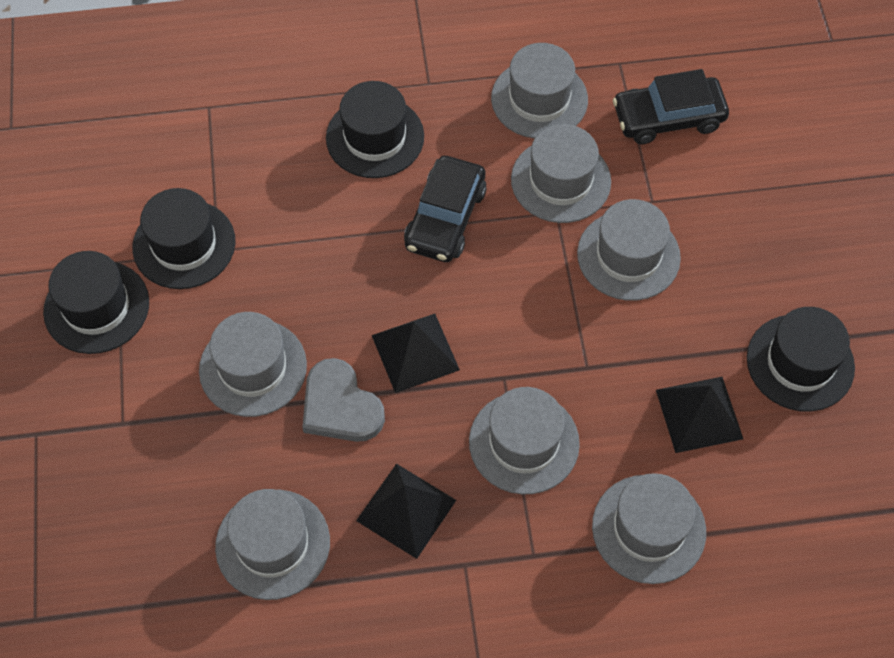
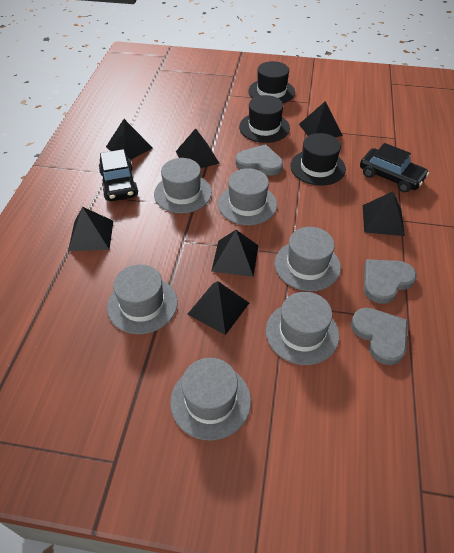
black hat: [43,251,149,354] [132,188,236,289] [326,81,424,178] [747,307,855,412] = 4 -> [239,95,290,143] [248,61,295,103] [290,133,346,186] = 3
black pyramid: [356,464,456,559] [372,314,460,393] [656,377,743,453] = 3 -> [68,207,113,251] [106,119,153,160] [176,128,220,168] [188,281,249,335] [211,230,259,277] [299,101,343,137] [363,191,405,236] = 7
grey hat: [199,312,307,417] [215,489,330,600] [469,387,580,494] [491,43,588,139] [511,124,611,223] [577,199,681,301] [592,473,706,584] = 7 -> [107,265,178,334] [154,158,212,213] [170,358,251,441] [218,168,277,225] [266,292,339,365] [275,227,341,291] = 6
grey heart: [302,358,385,442] = 1 -> [236,144,283,176] [351,308,408,365] [364,259,417,304] = 3

